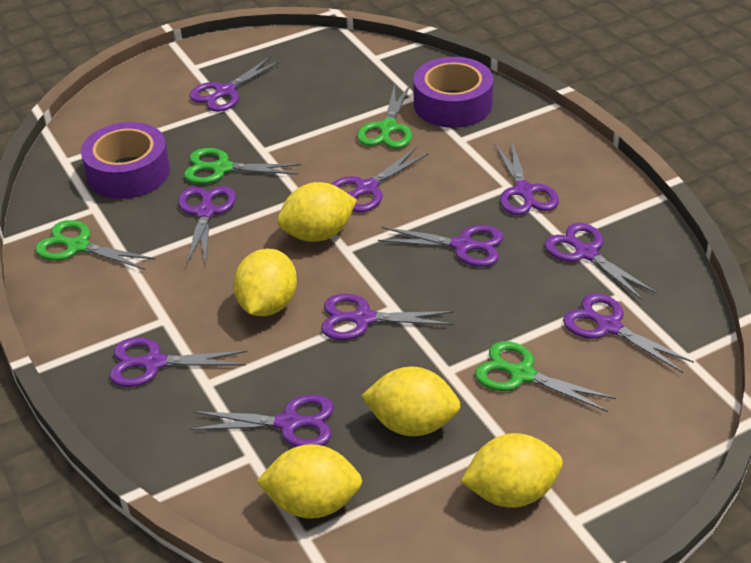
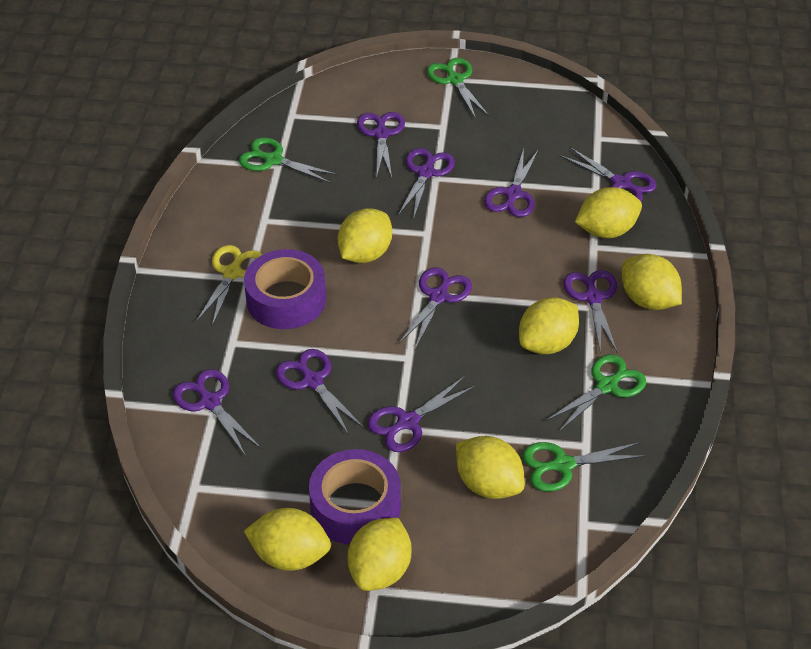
purple scissors: [109,337,247,387] [178,186,236,265] [189,56,282,112] [190,394,334,447] [321,294,454,340] [332,148,429,212] [378,225,504,267] [495,140,559,215] [545,223,657,301] [563,293,694,373] = 10 -> [172,369,262,456] [276,349,364,435] [357,112,405,178] [367,376,476,452] [398,148,455,220] [399,267,472,349] [484,149,539,217] [560,147,657,201] [563,270,618,354] = 9
yellow lemon: [233,249,297,316] [256,444,362,519] [277,182,357,242] [361,367,461,436] [461,433,563,508] = 5 -> [244,508,331,571] [338,208,392,263] [347,518,411,591] [456,436,525,499] [519,297,579,354] [575,187,642,238] [622,254,682,310] = 7
yellow scissors: none = 0 -> [196,245,263,326] = 1

